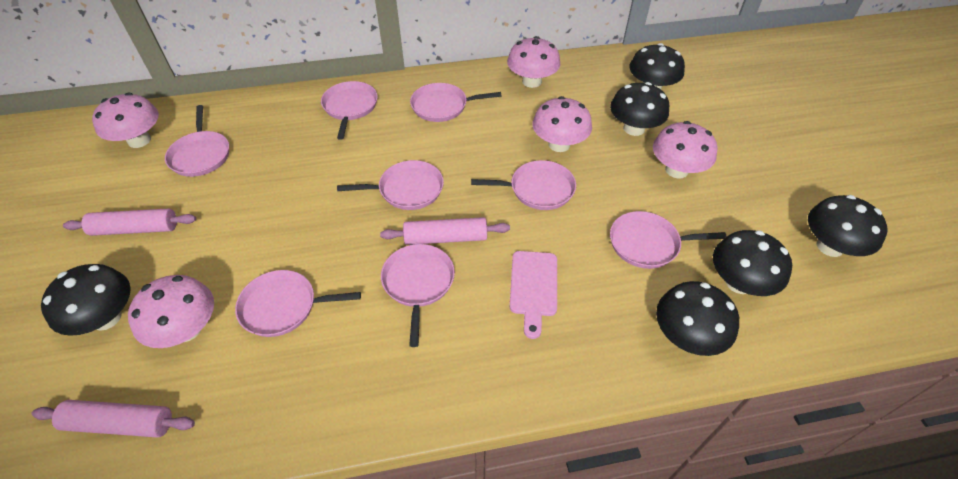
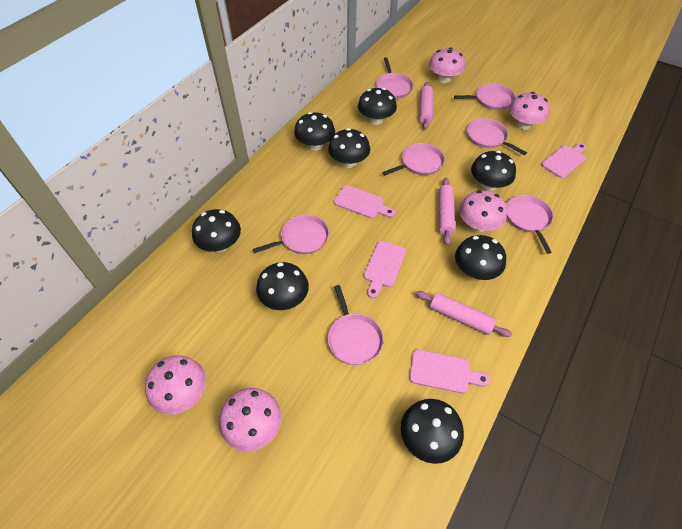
black mushroom: [41,264,131,336] [610,82,669,136] [629,43,685,89] [656,281,739,356] [713,230,792,296] [808,195,887,257] = 6 -> [192,209,241,252] [256,262,309,310] [294,112,335,151] [328,128,370,168] [358,88,397,125] [401,399,464,464] [455,235,506,280] [471,151,516,191] = 8
pink cutting board: [510,251,557,339] = 1 -> [334,185,395,218] [364,241,406,298] [409,350,490,394] [541,143,586,178] = 4
pink pan: [165,105,229,177] [235,270,361,337] [321,81,378,140] [337,160,444,210] [381,244,455,347] [410,83,501,122] [471,160,576,210] [610,211,727,269] = 8 -> [253,214,329,254] [328,285,384,365] [376,57,413,99] [383,143,445,175] [454,83,515,110] [467,118,527,155] [506,195,553,254] = 7

